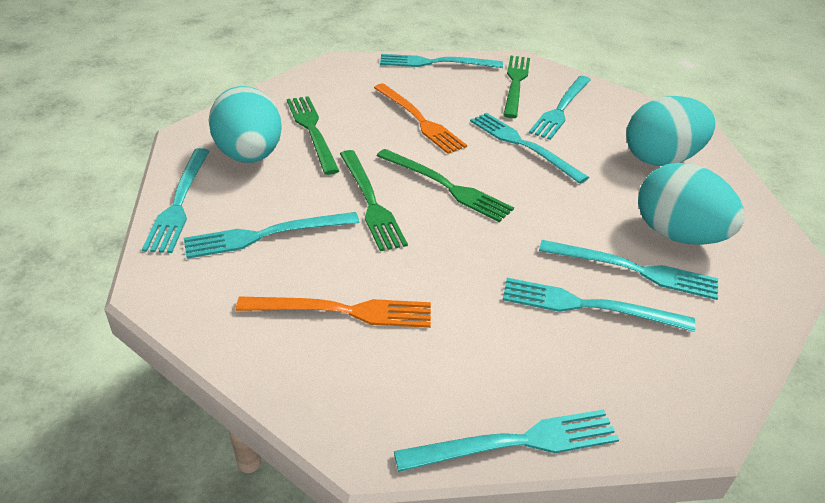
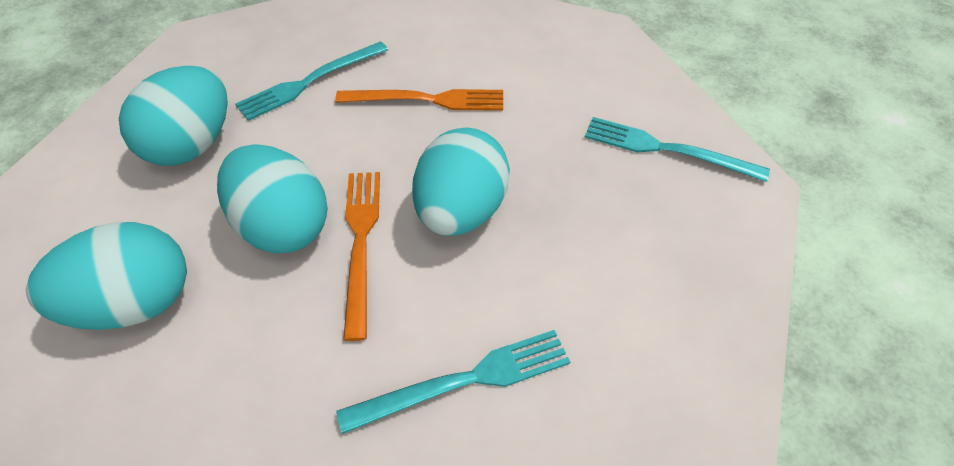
green fork: [287,96,339,175] [340,150,408,251] [377,149,514,222] [503,55,530,118] = 4 -> none = 0
turquoise egg: [209,86,282,163] [626,96,716,166] [638,163,745,245] = 3 -> [26,222,187,330] [119,66,228,166] [217,144,328,254] [412,127,510,236] = 4
turquoise fork: [142,148,209,253] [184,212,360,259] [380,54,503,68] [394,409,619,472] [470,113,589,184] [503,278,696,332] [529,76,591,140] [539,240,718,300] = 8 -> [235,41,388,121] [336,330,570,434] [584,117,770,182] = 3

